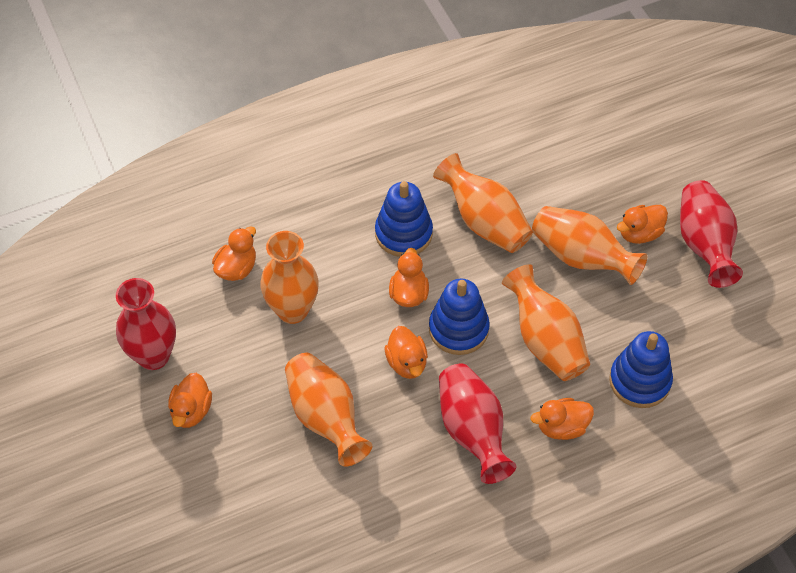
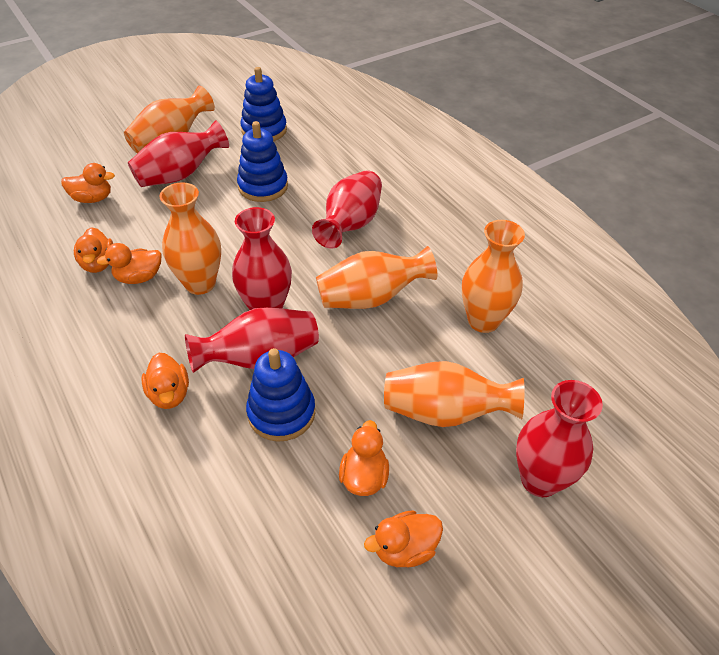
red vase: [116,278,176,370] [439,363,516,484] [680,180,743,288] = 3 -> [128,120,229,187] [185,307,319,373] [232,207,292,310] [312,170,382,249] [516,380,603,497] = 5

